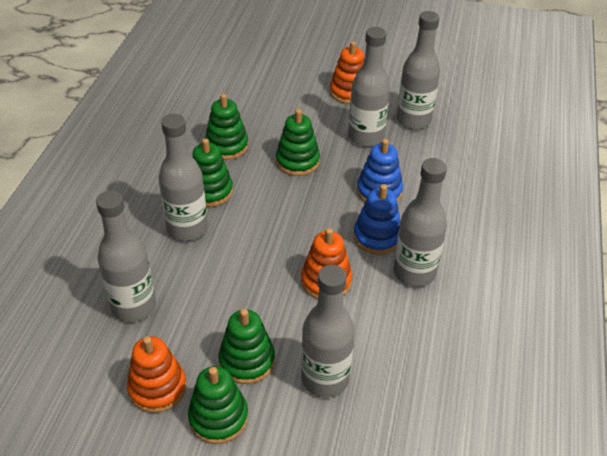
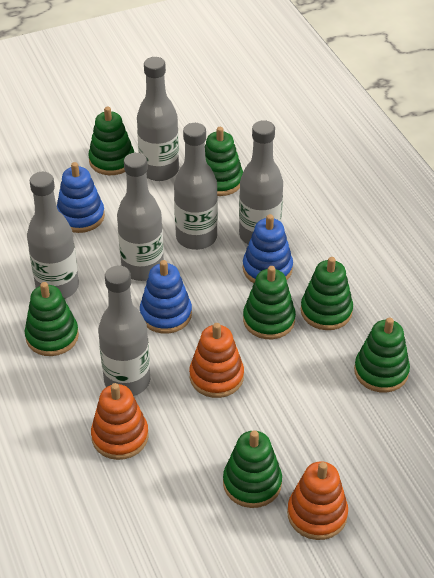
blue stacking toy: [353,184,401,255] [357,139,403,202] = 2 -> [57,162,105,233] [140,260,192,334] [243,214,293,283] = 3
green stacking toy: [188,366,248,444] [192,138,233,207] [205,94,248,160] [218,309,275,384] [276,109,320,176] = 5 -> [25,282,79,356] [88,107,134,175] [205,127,243,196] [223,430,282,508] [243,266,296,339] [301,257,353,330] [354,317,410,393] = 7

